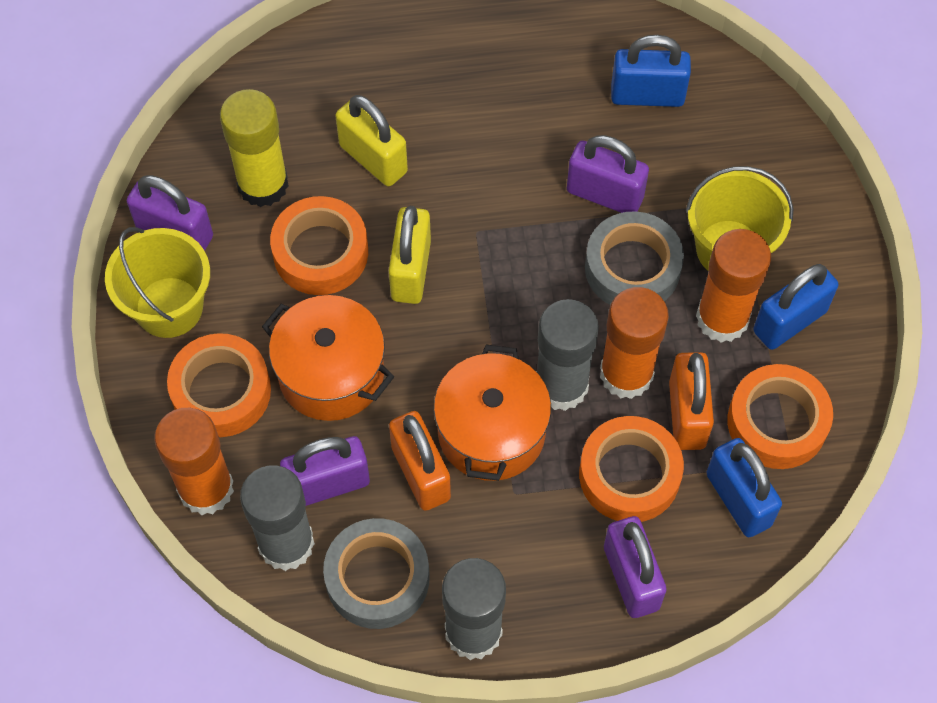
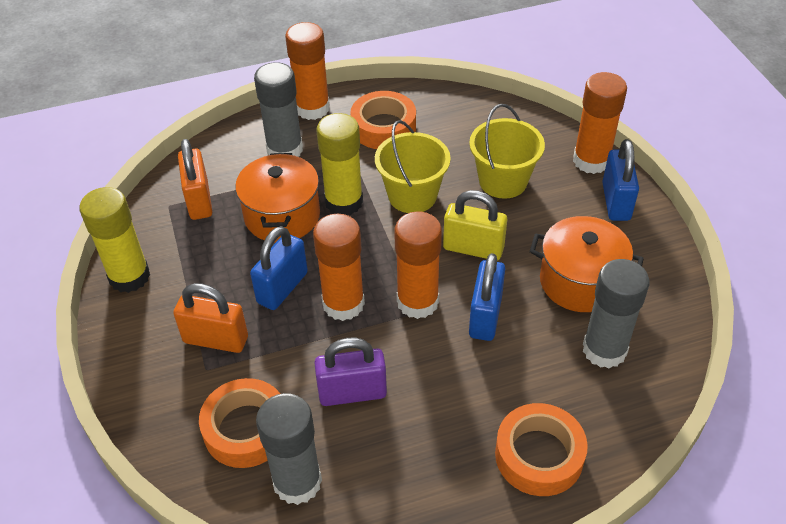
grey tape: [323,518,430,629] [585,211,684,305] = 2 -> none = 0
orange glue stick: [154,408,234,515] [600,287,669,399] [696,229,771,343] = 3 -> [285,22,330,120] [313,214,365,321] [394,212,442,319] [573,72,627,174] = 4
orange tape: [167,333,271,437] [270,196,368,295] [579,416,684,522] [727,364,833,469] = 4 -> [199,378,280,468] [350,91,416,149] [495,403,588,496] = 3
purple padlock: [127,175,213,251] [280,436,370,506] [567,135,649,213] [604,516,667,618] = 4 -> [314,338,387,406] = 1
yellow glue stick: [220,89,289,207] = 1 -> [79,187,150,293] [316,113,363,215] = 2
yellow padlock: [335,95,408,186] [389,206,431,304] = 2 -> [443,190,507,261] = 1

